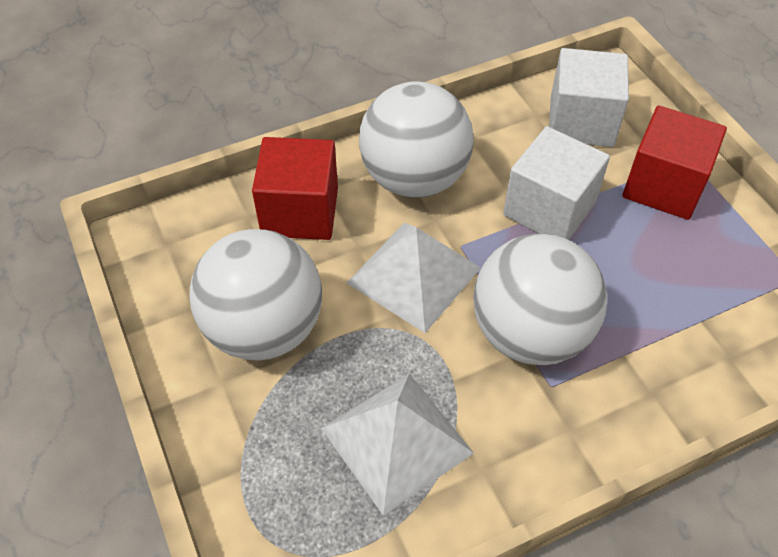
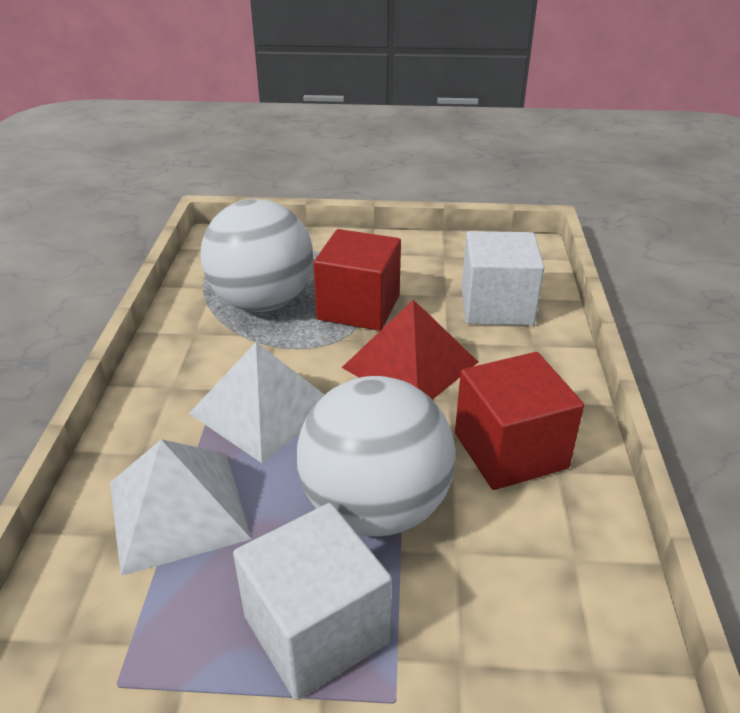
red pyramid: none = 0 -> [342,299,478,400] = 1
white ball: [190,229,322,361] [359,81,474,198] [473,233,607,365] = 3 -> [200,199,313,312] [297,376,456,537] = 2

